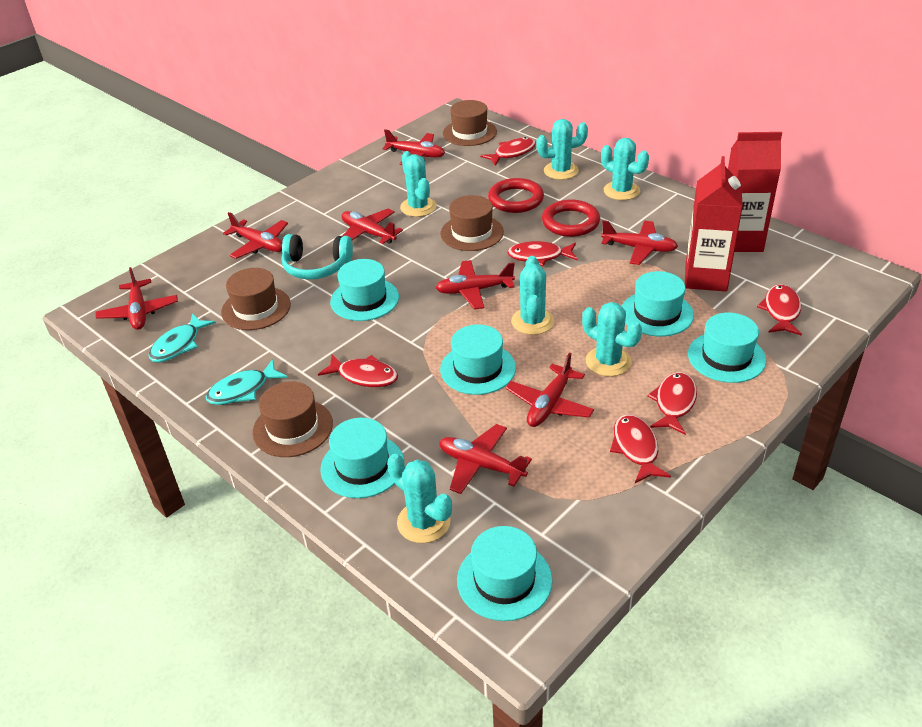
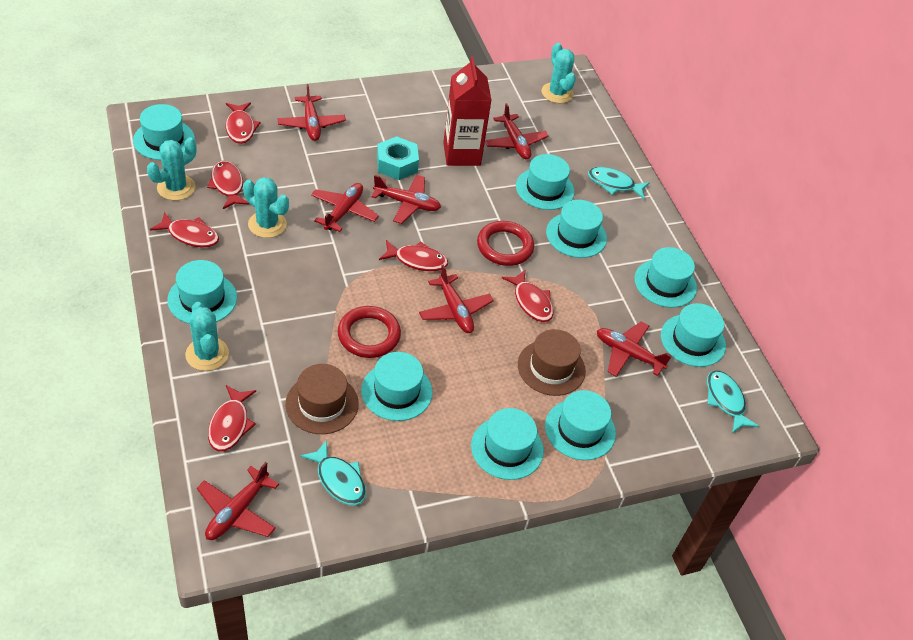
brown hat: [221,268,291,330] [252,381,333,457] [440,195,504,251] [443,100,497,146] = 4 -> [285,364,359,434] [518,329,586,396] = 2
red carton: [685,156,743,291] [728,132,782,252] = 2 -> [443,57,492,166] = 1
red plane: [96,267,178,330] [223,212,288,259] [342,209,403,244] [382,129,445,165] [435,260,515,310] [439,424,532,494] [505,352,594,427] [601,220,678,265] = 8 -> [197,462,279,540] [277,84,346,141] [311,183,379,232] [371,175,441,224] [419,265,494,333] [485,103,549,159] [597,322,672,377] = 7
turquoise cactus: [387,454,452,543] [400,151,437,217] [511,256,554,335] [536,119,588,180] [582,302,642,377] [601,138,649,200] = 6 -> [147,137,197,200] [185,302,229,371] [243,177,289,238] [542,43,576,103] = 4
turquoise fish: [149,314,216,362] [206,359,288,405] = 2 -> [300,440,366,506] [588,167,650,199] [707,370,759,433] = 3
turquoise hat: [321,418,404,498] [330,259,399,321] [440,324,516,395] [457,526,552,621] [622,271,694,336] [688,312,766,383] = 6 -> [133,104,195,160] [167,260,237,324] [361,352,433,421] [471,408,544,480] [516,154,575,210] [545,390,616,460] [546,200,607,258] [635,247,697,308] [661,303,726,367] = 9
turquoise headphones: [281,234,353,279] = 1 -> none = 0
turquoise nut: none = 0 -> [377,136,419,180] = 1

